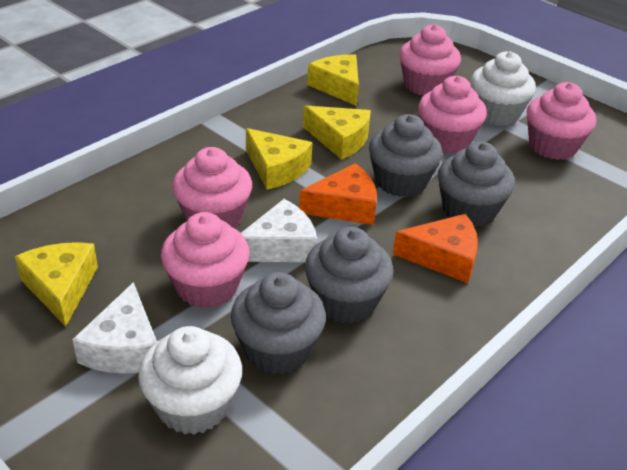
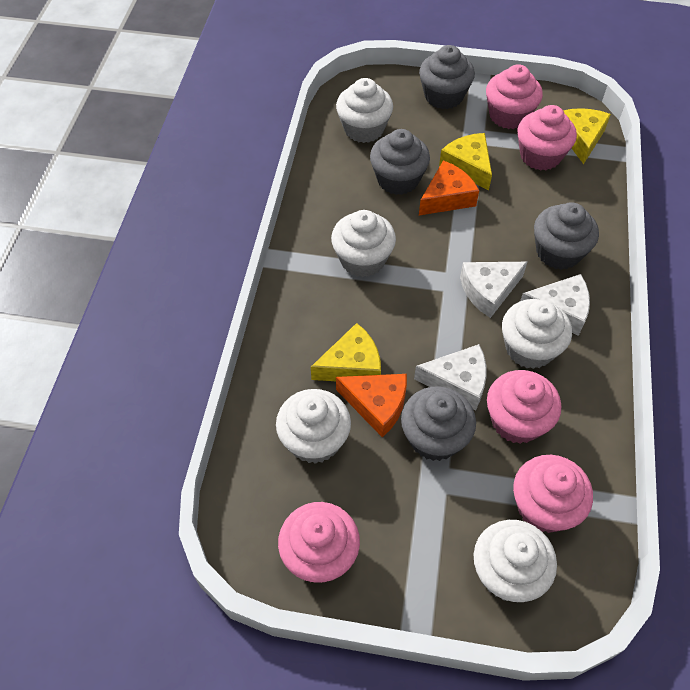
white cheese: [72,282,157,373] [241,199,317,262] = 2 -> [414,344,487,410] [460,262,527,318] [520,274,590,336] = 3
white cupcake: [138,326,242,435] [471,51,536,126] = 2 -> [276,389,351,464] [331,210,396,277] [336,78,393,143] [474,520,557,602] [502,299,572,369] = 5
yellow cheese: [15,242,98,327] [246,128,313,190] [303,106,371,160] [307,54,359,106] = 4 -> [311,323,381,381] [439,133,492,191] [563,108,611,164] = 3

